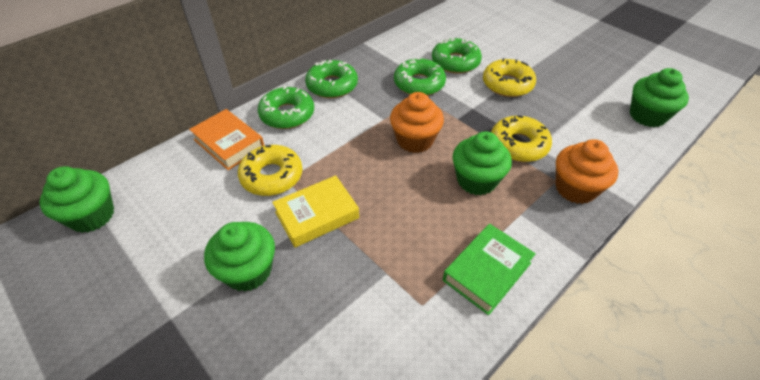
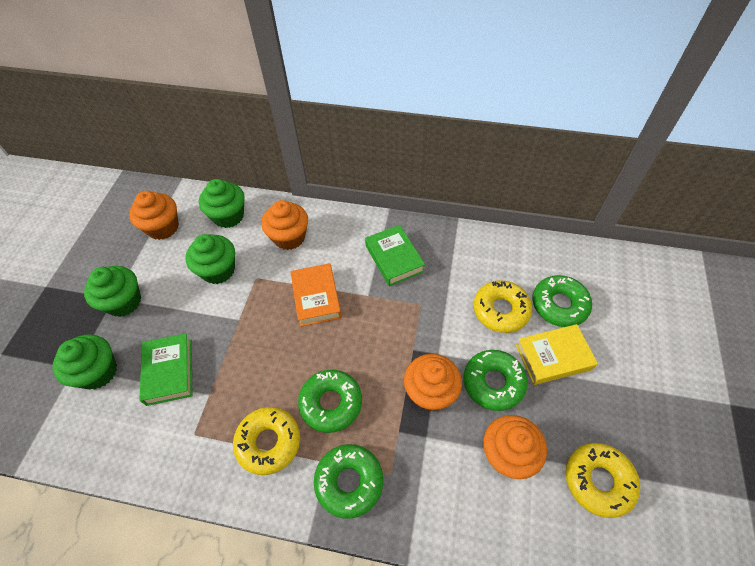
green book: [443,224,536,315] = 1 -> [139,333,192,406] [365,225,425,286] = 2
orange cupcake: [390,92,444,153] [556,139,618,204] = 2 -> [129,191,179,240] [261,200,308,250] [404,354,462,411] [483,415,547,479] = 4

